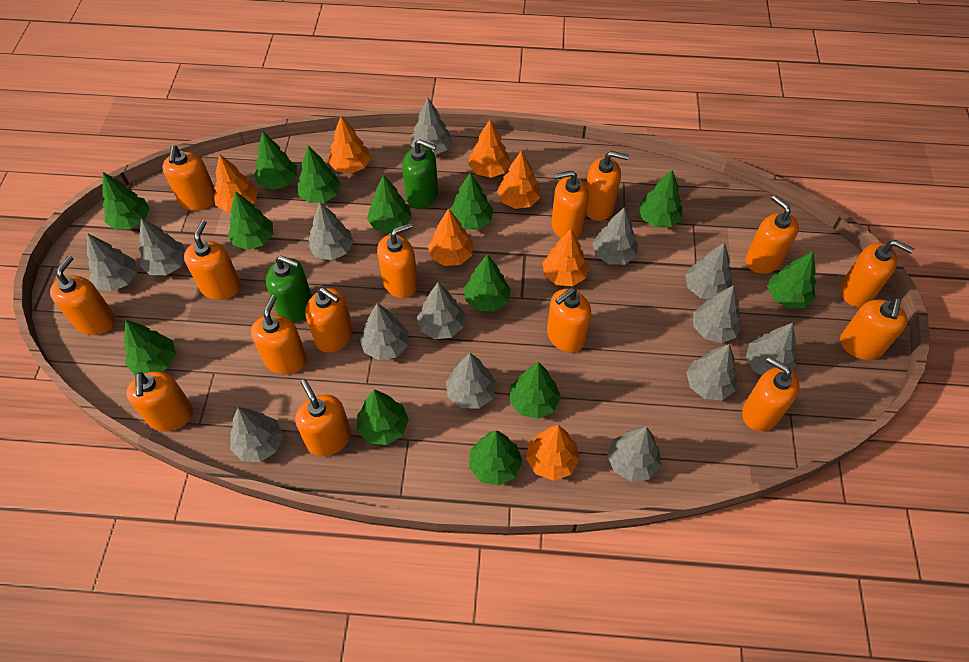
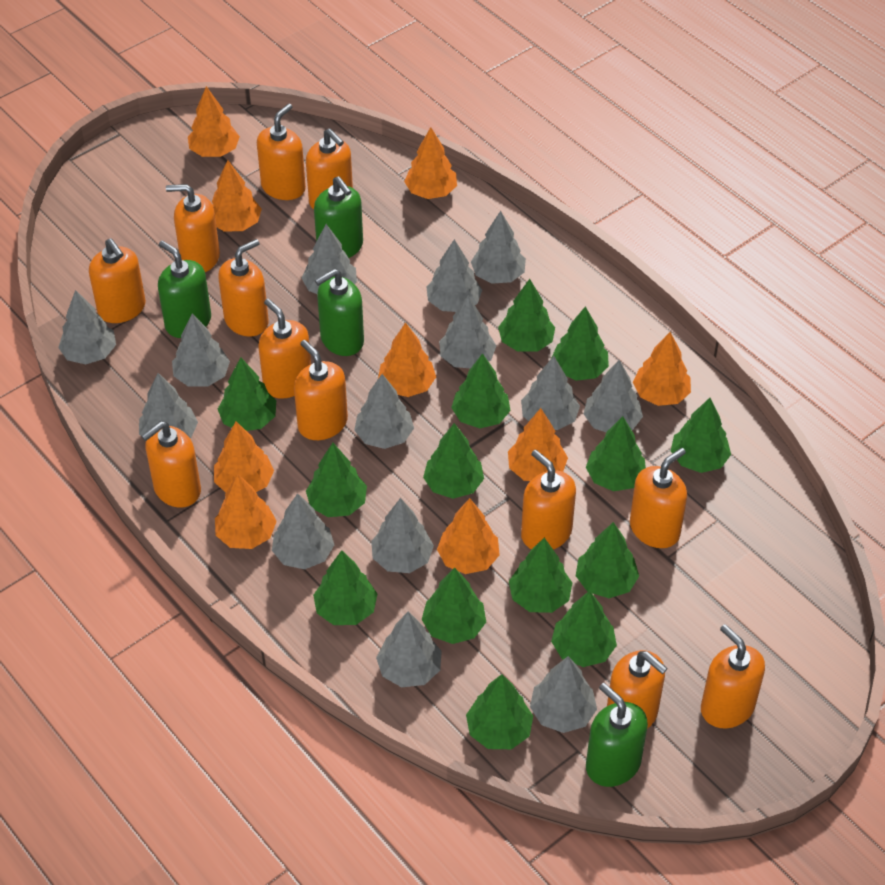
green soap dispenser: [266,256,312,323] [402,139,438,209] = 2 -> [158,241,211,338] [314,176,363,258] [315,269,364,356] [586,683,648,787] = 4
green tree: [102,172,150,230] [124,320,176,375] [228,191,273,250] [254,132,297,190] [297,146,341,203] [357,389,409,445] [367,175,412,233] [450,172,493,230] [464,254,511,311] [469,430,523,486] [510,362,561,419] [638,170,682,227] [767,252,816,308] = 13 -> [218,357,276,431] [306,443,367,517] [313,550,377,625] [422,567,486,644] [423,423,484,499] [451,353,511,428] [466,674,533,749] [498,279,555,352] [509,538,572,613] [551,306,609,381] [551,591,617,667] [576,522,639,598] [586,416,646,491] [671,398,731,473] = 14
orange soap dispenser: [50,256,115,335] [126,372,193,431] [162,145,216,210] [184,220,241,300] [251,295,307,374] [295,379,351,456] [305,287,353,353] [377,223,418,298] [547,288,591,352] [551,170,589,238] [586,151,629,221] [742,357,800,431] [745,195,799,274] [840,298,908,360] [841,240,914,307] = 15 -> [89,238,146,323] [141,421,201,508] [166,184,220,272] [218,239,269,337] [257,104,306,200] [258,299,311,399] [294,340,348,440] [306,128,353,210] [521,450,576,550] [607,650,667,729] [630,448,687,548] [701,624,765,728] = 12
orange tree: [214,154,258,212] [328,116,371,174] [428,208,473,266] [468,120,511,178] [497,151,540,209] [526,425,580,481] [542,229,589,286] = 7 -> [188,86,240,157] [212,160,262,232] [214,421,274,492] [215,474,277,549] [378,322,436,397] [404,127,457,199] [437,498,500,574] [508,408,568,481] [633,332,691,406] = 9

